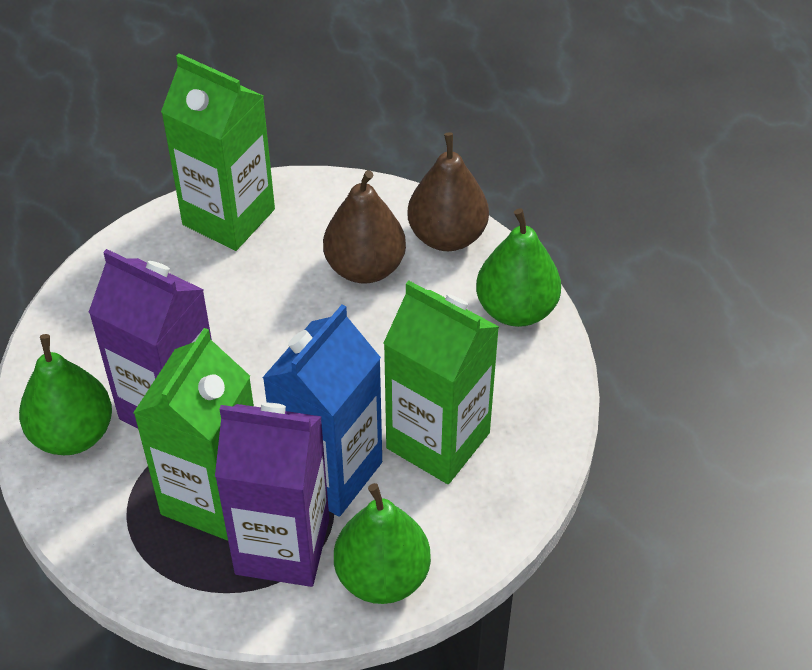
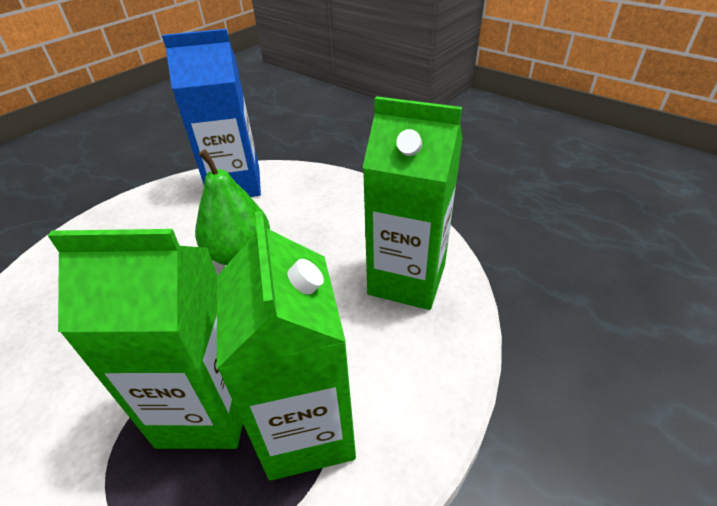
brown pear: [323,170,406,284] [407,132,489,251] = 2 -> none = 0
green pear: [19,334,112,455] [334,483,431,604] [476,208,561,327] = 3 -> [195,149,270,265] = 1
purple carton: [88,249,212,429] [215,403,329,587] = 2 -> none = 0

